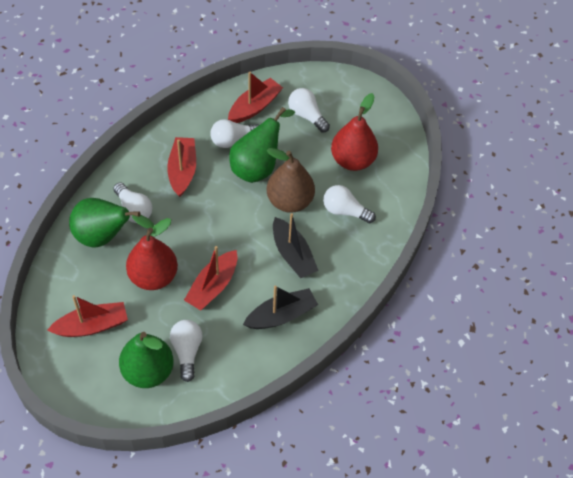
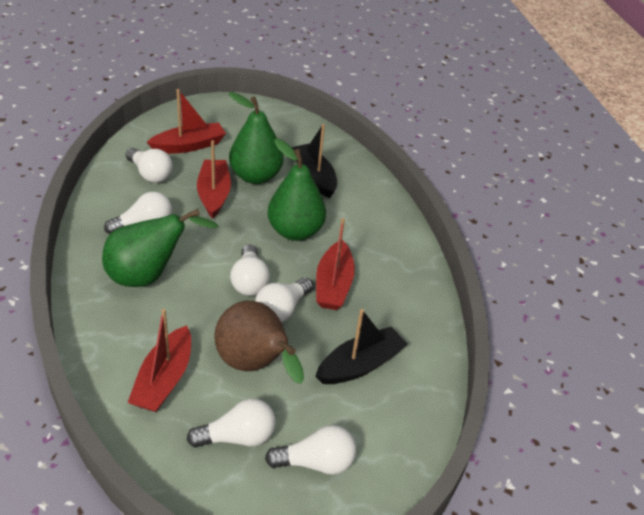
red pear: [126,218,178,290] [331,93,378,171] = 2 -> none = 0
white light bulb: [113,183,152,223] [170,320,203,382] [210,119,259,148] [288,88,330,133] [323,185,376,223] = 5 -> [104,191,172,234] [126,148,173,183] [187,398,276,448] [230,244,270,296] [255,278,313,322] [265,425,356,475] = 6

